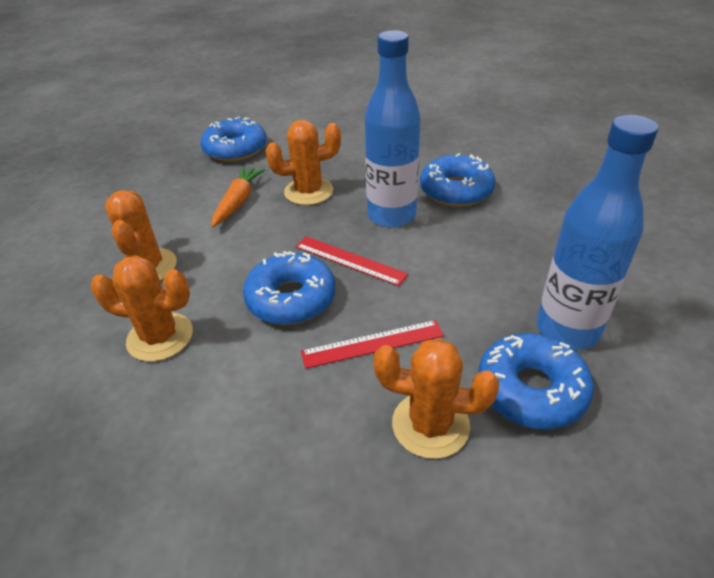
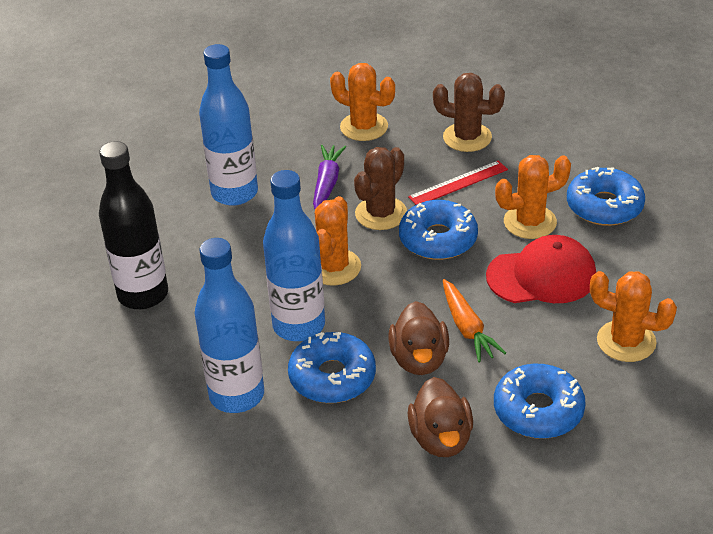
black bottle: none = 0 -> [99,141,168,309] = 1
blue bottle: [365,30,421,228] [537,115,658,349] = 2 -> [195,238,264,413] [199,44,258,206] [263,170,325,341] = 3
brown cactus: none = 0 -> [354,147,407,230] [433,73,505,152] = 2
brown duck: none = 0 -> [389,301,449,375] [407,377,473,457] = 2
purple carrot: none = 0 -> [313,145,346,209] = 1
red cap: none = 0 -> [486,235,596,303] = 1
red ruler: [295,236,408,286] [301,320,444,369] = 2 -> [408,160,508,205] = 1

